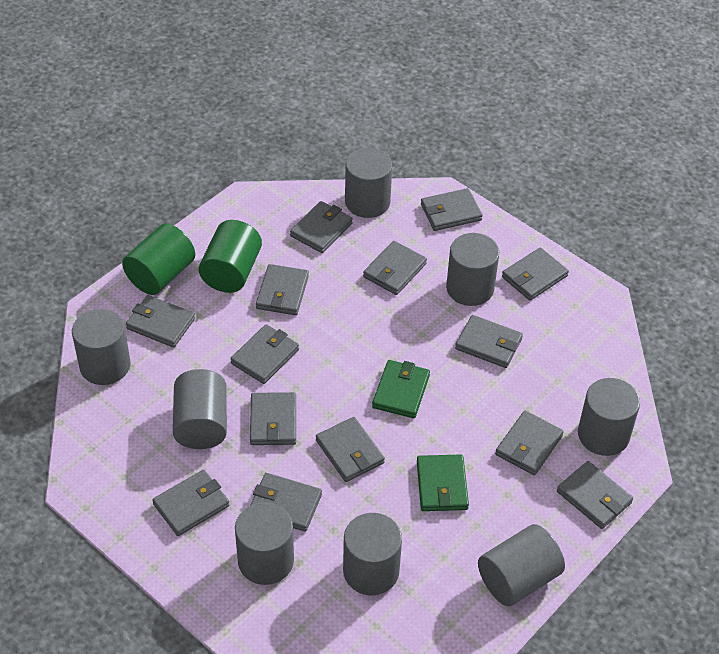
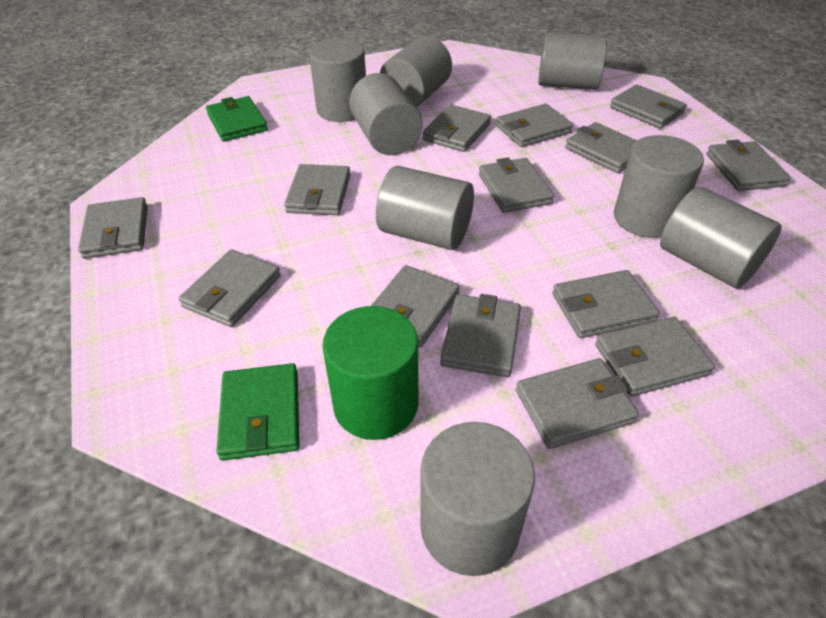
green cylinder: [122,224,195,295] [199,220,262,293] = 2 -> [322,306,418,440] = 1

